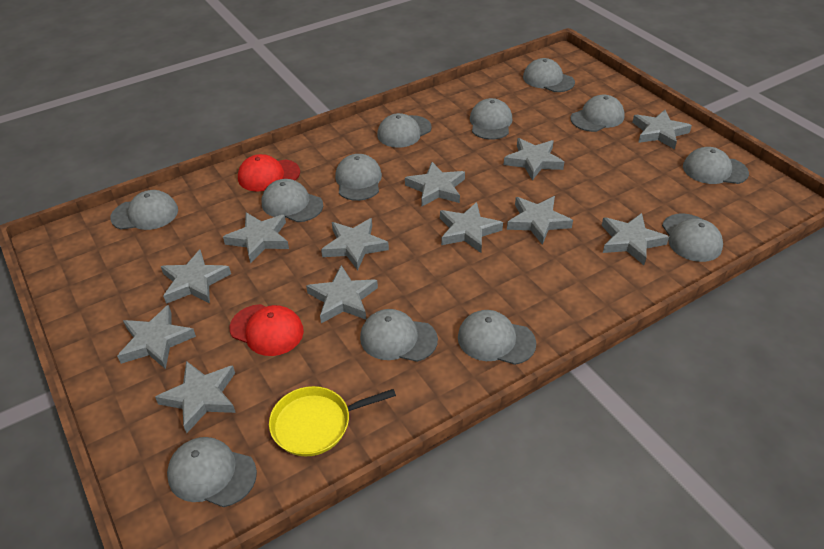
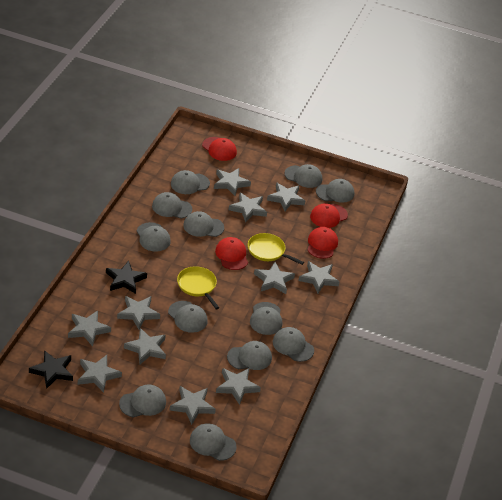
black star: none = 0 -> [29,350,73,389] [106,261,147,294] = 2
grey star: [117,305,196,369] [155,361,236,433] [161,250,231,304] [223,212,289,263] [306,265,378,323] [321,218,389,270] [405,162,465,207] [440,202,503,253] [504,138,564,180] [507,196,573,245] [602,213,669,265] [632,110,692,149] = 12 -> [68,311,111,346] [78,355,122,393] [117,296,160,329] [124,328,166,364] [169,386,216,425] [214,168,251,196] [216,368,261,405] [229,193,267,223] [254,262,295,294] [267,183,305,211] [298,261,339,293] = 11
red cap: [230,304,304,356] [238,154,300,192] = 2 -> [202,137,237,161] [215,237,248,270] [307,227,338,259] [310,203,348,228] = 4
yellow pan: [269,386,396,456] = 1 -> [177,266,219,309] [248,233,304,265] = 2

